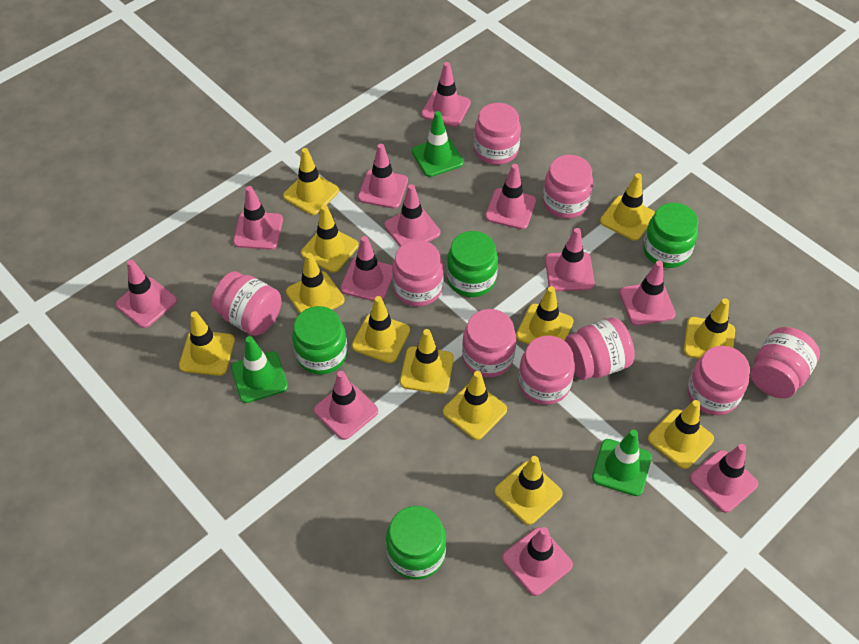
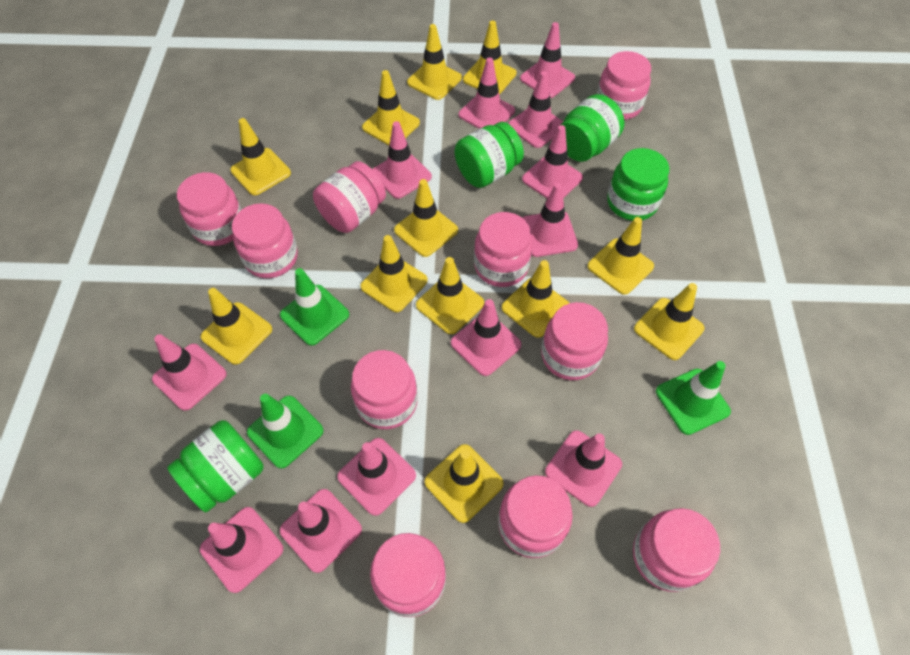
pink jar: [212,271,281,336] [392,240,444,306] [462,309,516,377] [474,103,521,165] [518,336,575,405] [543,155,593,219] [565,318,635,380] [687,346,750,415] [750,327,820,398] = 9 -> [177,172,242,246] [232,203,298,278] [313,161,386,233] [351,350,418,429] [370,533,446,617] [474,212,533,287] [498,475,573,558] [541,302,608,380] [597,51,651,120] [633,508,720,592] = 10

